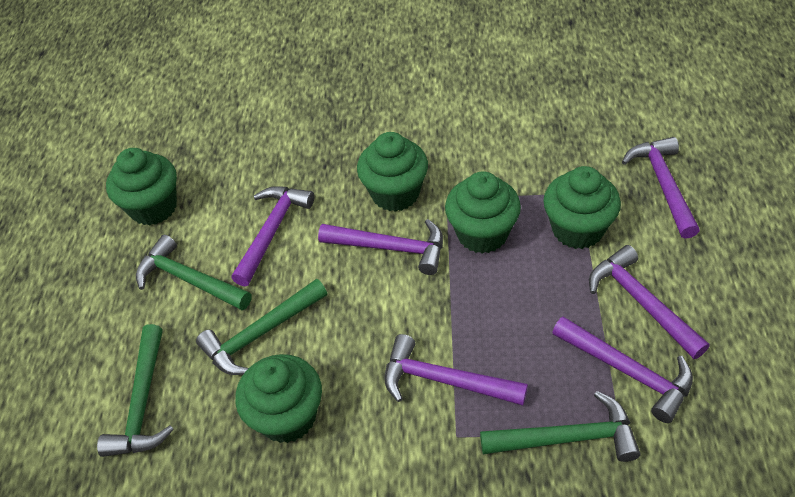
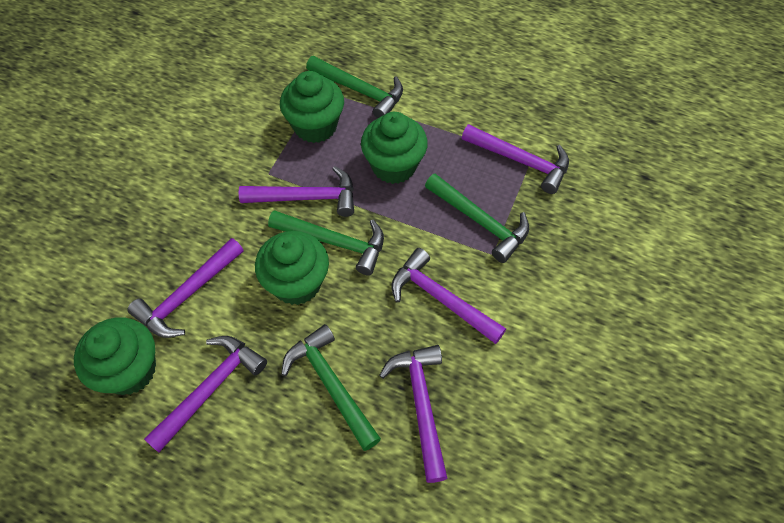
green cupcake: [106,148,177,226] [235,354,322,443] [357,132,428,212] [445,171,521,254] [543,166,621,249] = 5 -> [74,317,156,395] [255,231,329,305] [280,71,344,143] [361,112,428,184] = 4

